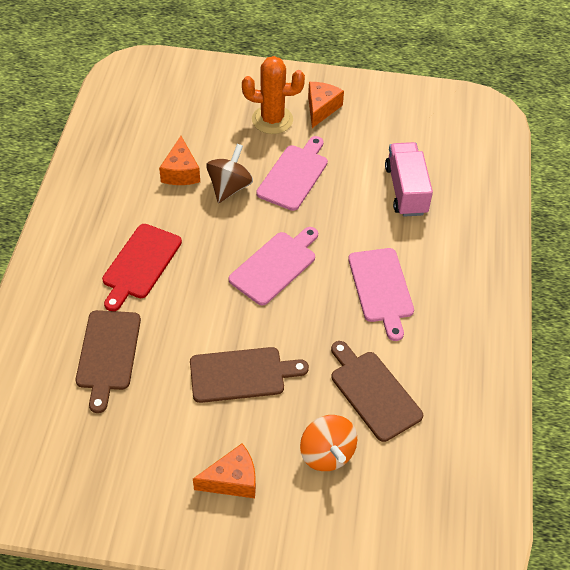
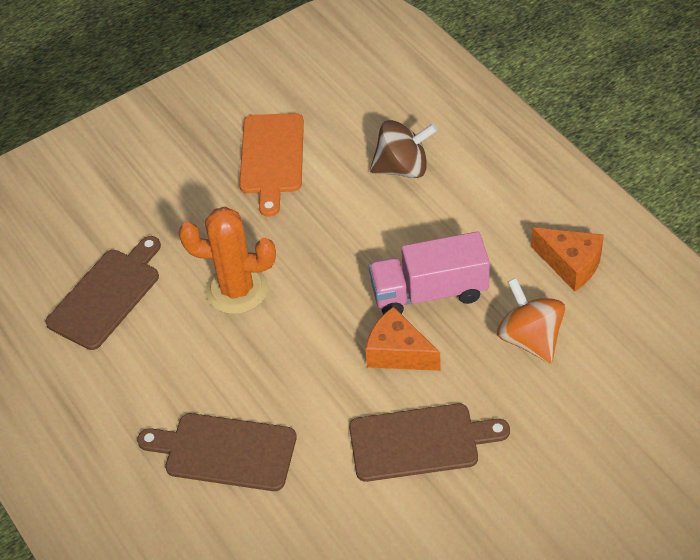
orange cheese: [159,136,200,185] [193,443,256,498] [308,82,344,128] = 3 -> [365,306,441,371] [531,228,604,292] = 2
orange cutting board: none = 0 -> [239,113,304,217] = 1
pink cutting board: [229,227,318,306] [256,136,328,211] [348,248,414,341] = 3 -> none = 0
red cutting board: [102,224,182,311] = 1 -> none = 0

